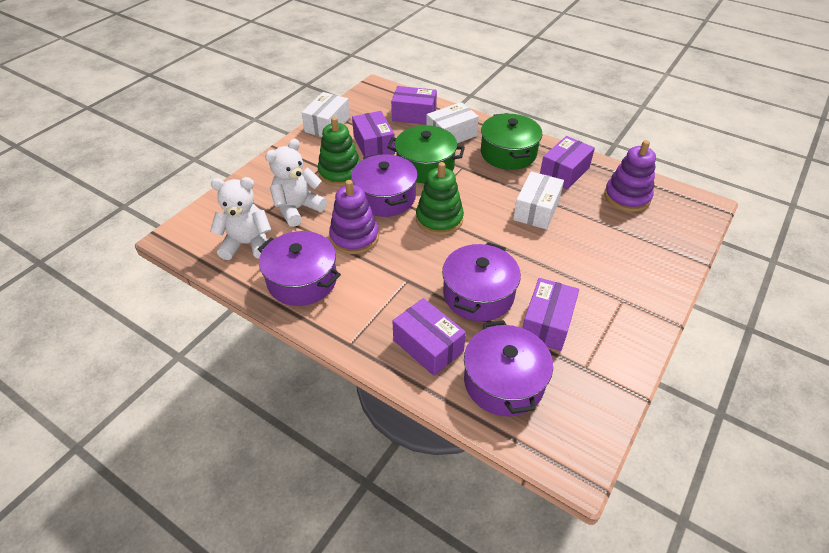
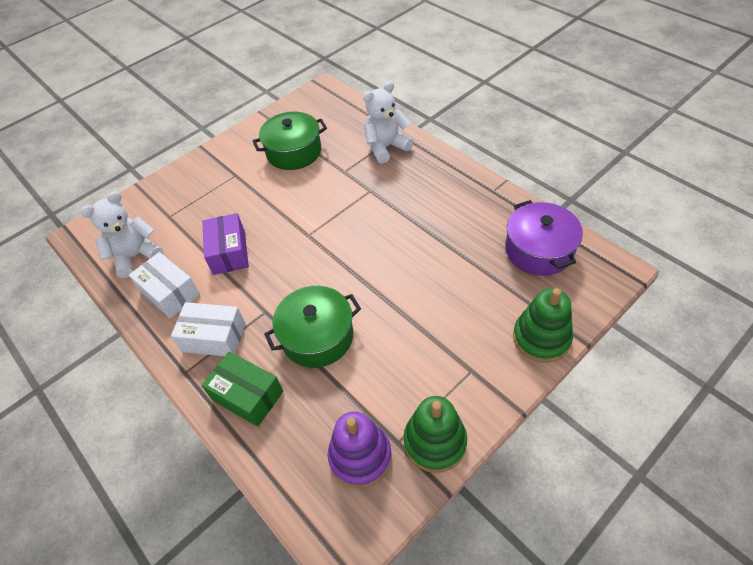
green box: none = 0 -> [201,351,283,427] = 1
purple box: [352,111,395,157] [391,86,437,125] [392,298,466,376] [523,278,579,351] [540,136,595,190] = 5 -> [202,213,249,275] = 1
purple pot: [258,231,341,306] [351,154,418,217] [442,242,521,321] [464,320,553,417] = 4 -> [505,200,583,276] = 1
purple stacking toy: [329,180,379,254] [604,140,656,212] = 2 -> [328,412,392,488] = 1
white box: [301,92,350,137] [426,102,479,143] [513,171,564,230] = 3 -> [129,252,200,319] [171,302,246,356] = 2

